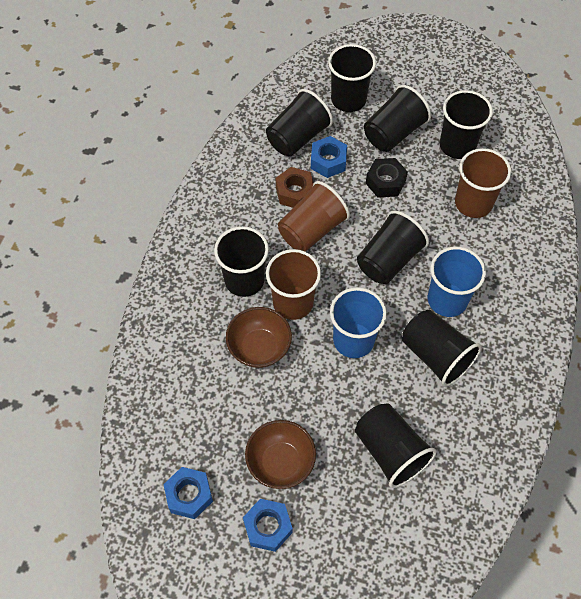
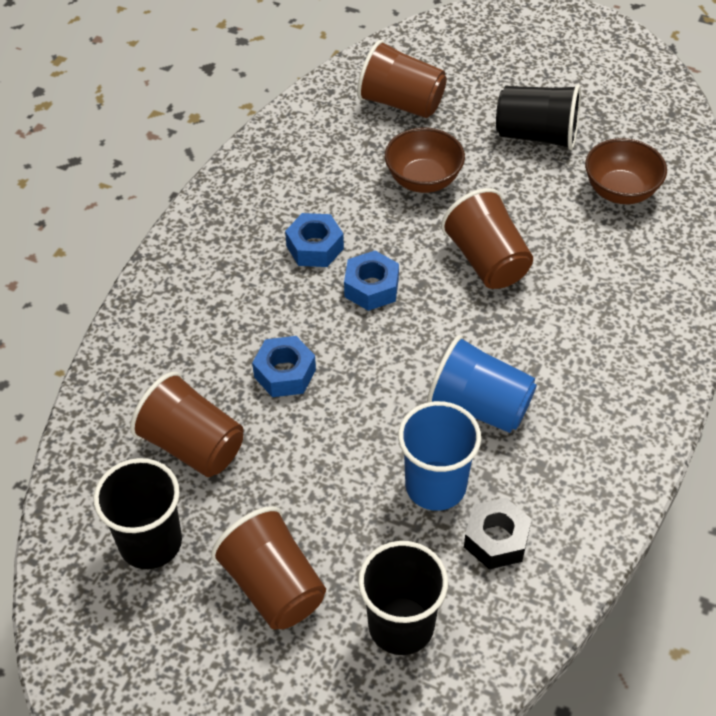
black cup: [214,226,269,297] [266,89,333,157] [328,44,376,112] [355,403,437,488] [357,211,429,284] [364,85,431,152] [402,310,481,387] [440,90,493,159] = 8 -> [94,458,182,569] [358,541,448,655] [496,85,581,150] = 3
brown cup: [266,249,321,320] [278,181,350,252] [455,148,511,218] = 3 -> [130,372,243,477] [211,506,326,629] [357,40,447,118] [441,188,533,289] = 4
brown nut: [276,167,314,208] = 1 -> none = 0

